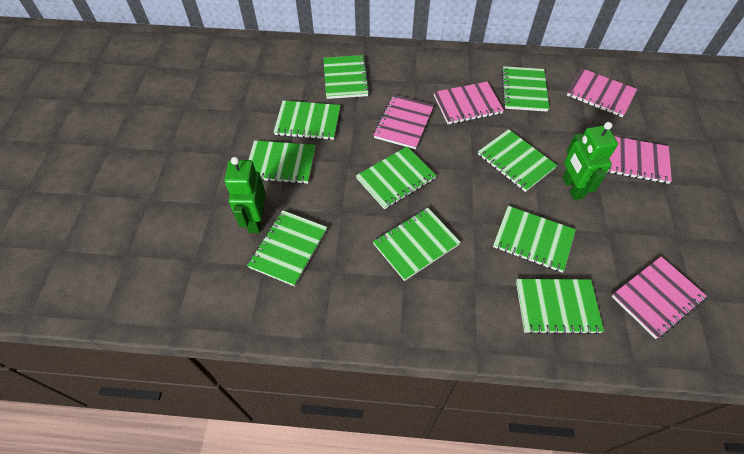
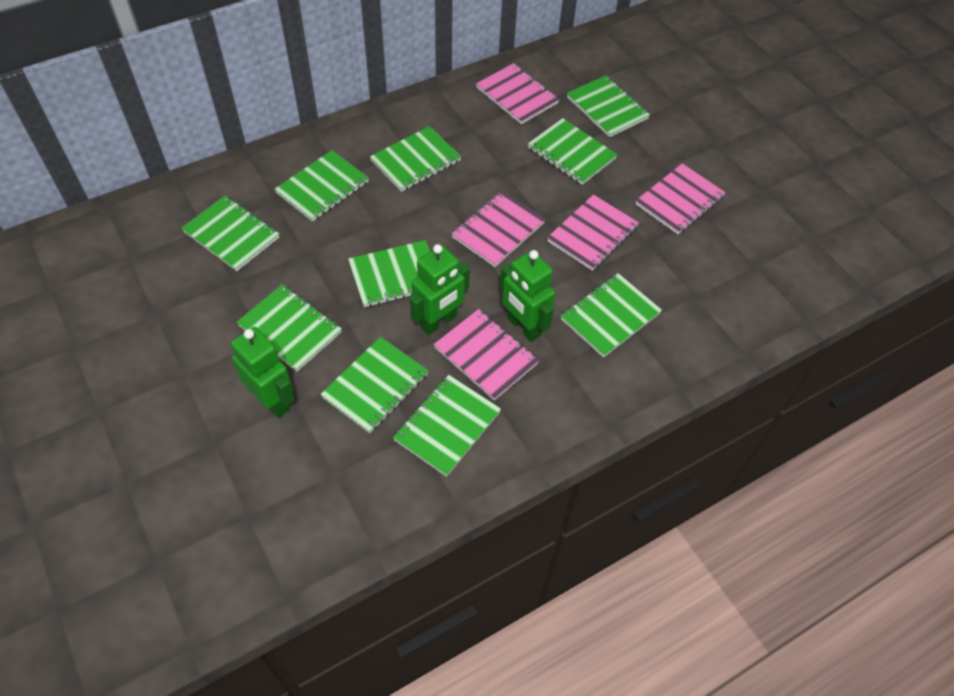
green robot: [225,157,266,233] [562,122,618,200] = 2 -> [231,327,295,418] [410,244,470,335] [500,250,555,342] = 3

